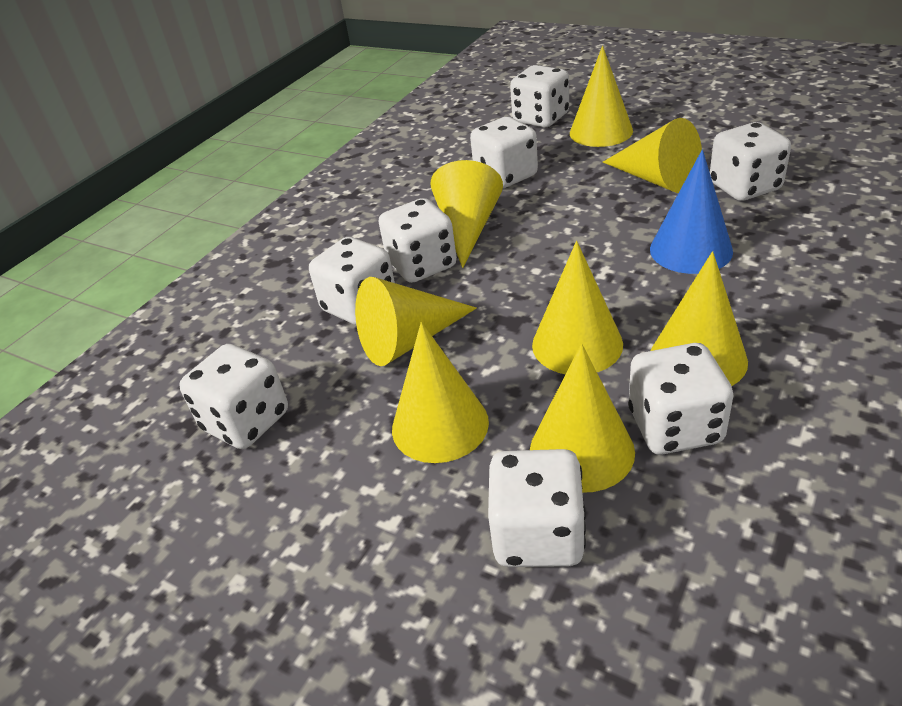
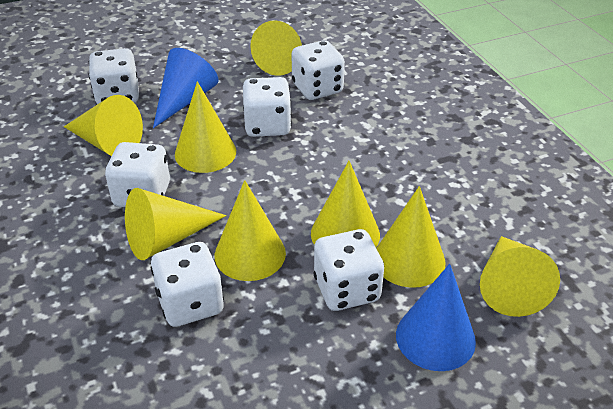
blue cone: [650,150,733,274] = 1 -> [153,48,219,128] [396,263,476,371] = 2
white dice: [179,344,288,449] [309,237,395,325] [379,198,457,283] [470,117,538,188] [488,449,586,567] [510,65,569,127] [628,343,734,455] [710,122,791,201] = 8 -> [89,48,139,104] [105,142,170,207] [150,242,224,327] [243,77,292,137] [291,40,345,100] [314,229,384,311] = 6

